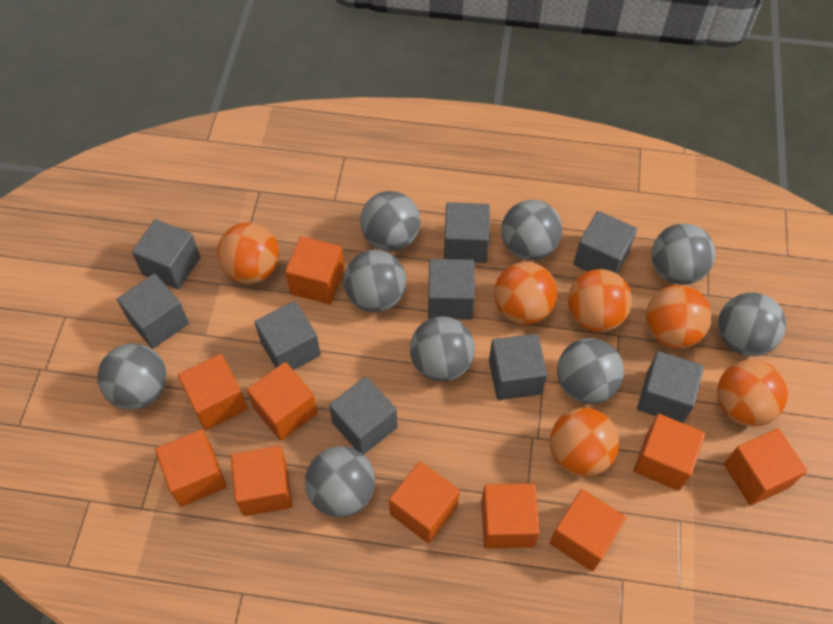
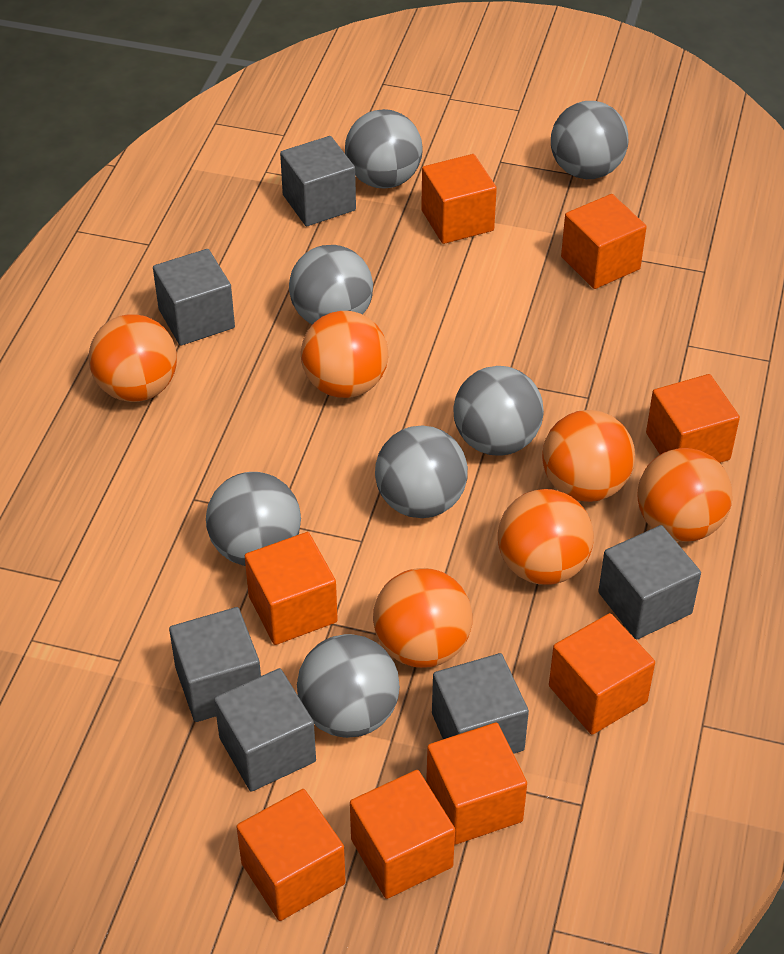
grey ball: [97,343,166,410] [305,446,375,517] [344,250,406,312] [360,191,420,251] [410,316,475,382] [501,200,562,260] [557,338,624,404] [652,223,715,285] [718,293,786,356] = 9 -> [206,472,301,566] [289,245,373,325] [297,634,400,738] [345,109,423,188] [375,426,468,518] [453,366,544,456] [551,101,628,179] = 7
grey cube: [117,273,189,349] [132,219,201,290] [255,301,321,370] [329,377,398,455] [428,259,475,320] [444,202,490,263] [489,334,548,400] [574,211,637,274] [637,351,704,423] = 9 -> [153,249,235,346] [169,607,261,722] [214,668,316,792] [280,136,356,226] [432,653,529,754] [598,525,701,639] = 6
orange cube: [155,429,227,507] [178,354,248,430] [231,446,292,516] [247,362,318,441] [285,236,345,304] [389,461,460,543] [481,483,540,548] [550,489,626,572] [633,414,705,491] [724,429,807,505] = 10 -> [237,789,346,921] [245,532,338,645] [350,770,455,899] [421,154,497,244] [426,723,527,845] [549,613,655,735] [561,194,647,289] [646,374,740,463] = 8

